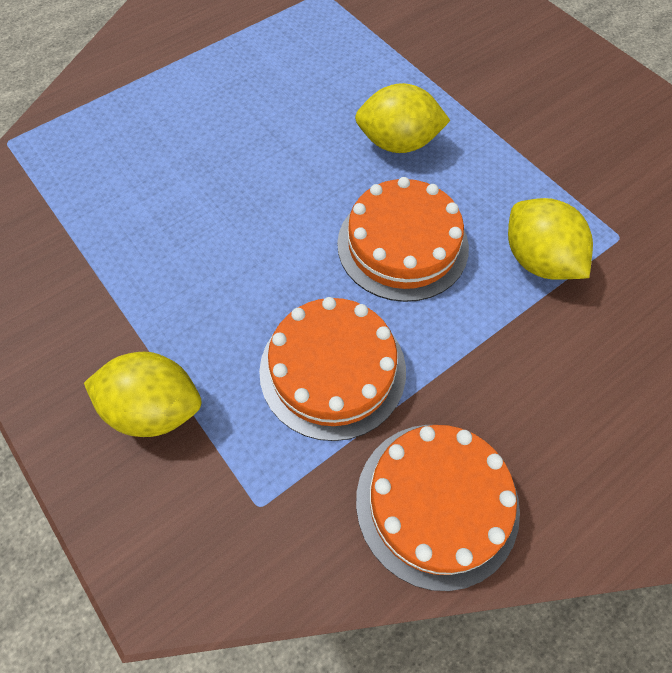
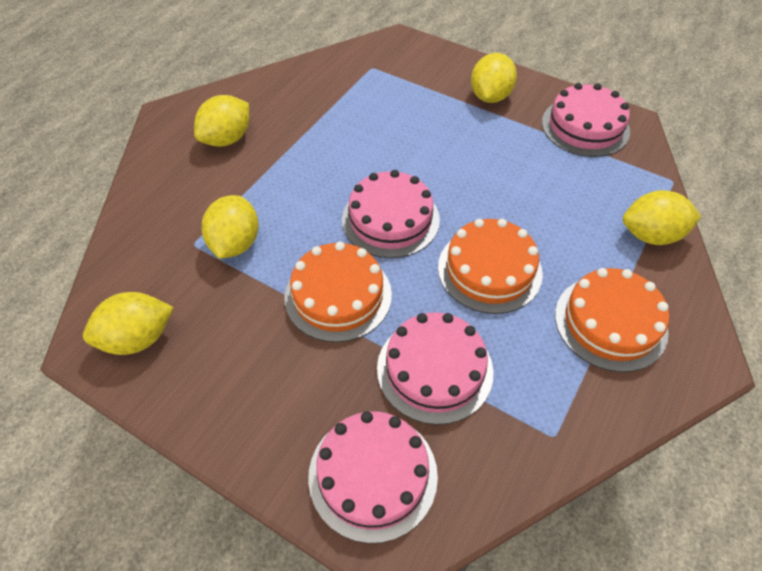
pink cake: none = 0 -> [308,411,438,543] [342,170,440,258] [377,312,493,425] [542,83,630,157] = 4
yellow lemon: [84,352,202,437] [355,83,450,153] [508,198,593,280] = 3 -> [83,292,174,355] [194,95,249,147] [201,195,259,259] [471,53,517,103] [623,190,701,245] = 5

